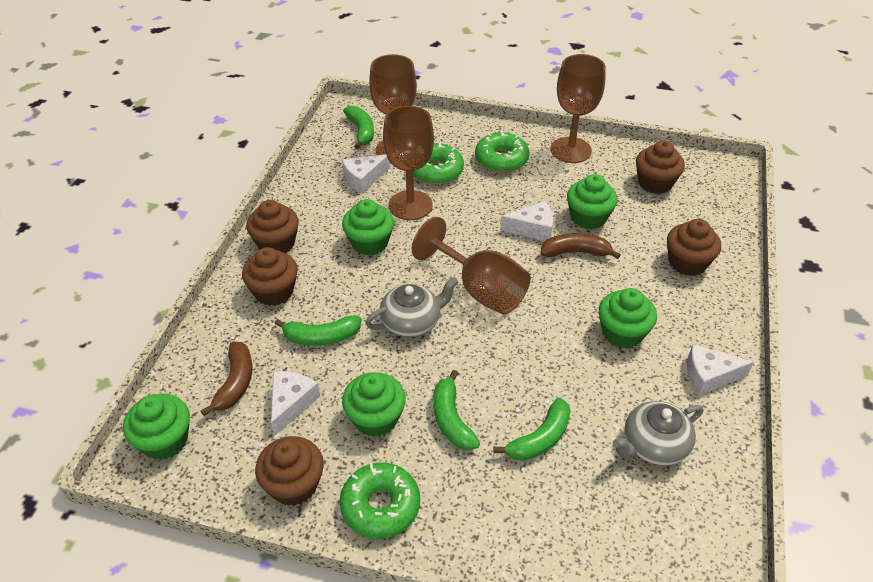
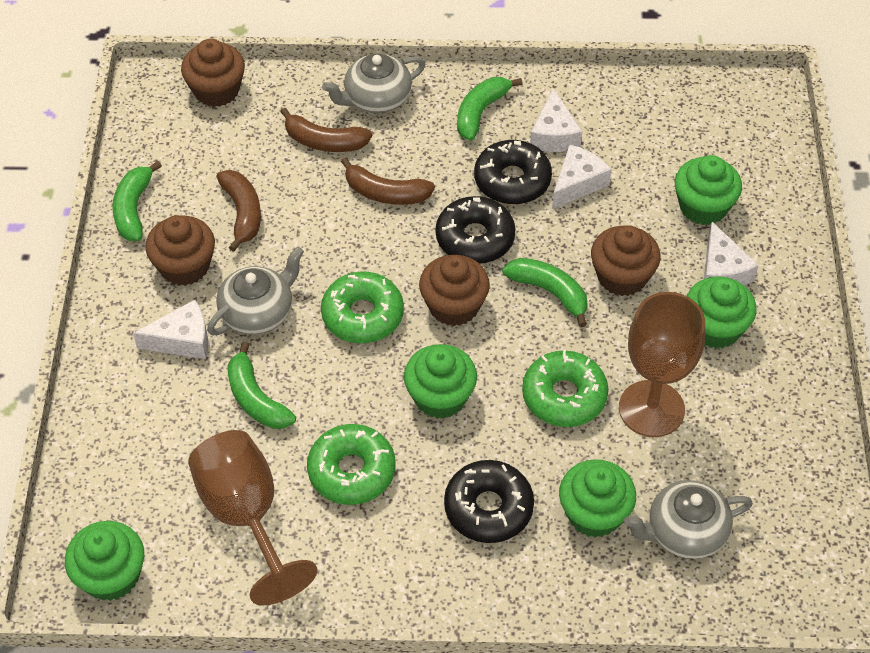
black donut: none = 0 -> [436,196,516,264] [444,460,534,543] [474,140,552,204] = 3
brown banana: [201,342,252,416] [540,233,621,259] = 2 -> [216,170,261,252] [280,108,372,152] [341,157,435,205] = 3
brown cupcake: [242,247,298,306] [246,200,299,253] [255,436,324,506] [636,140,685,194] [667,219,721,276] = 5 -> [145,215,215,286] [181,39,245,107] [419,255,490,326] [591,225,661,296] = 4
brown goblet: [369,54,417,155] [383,106,434,220] [412,217,531,314] [550,54,606,163] = 4 -> [188,430,318,605] [619,292,705,437] = 2
grey teapot: [365,277,458,337] [613,401,703,466] = 2 -> [207,246,304,335] [322,53,426,113] [624,480,753,559] = 3

